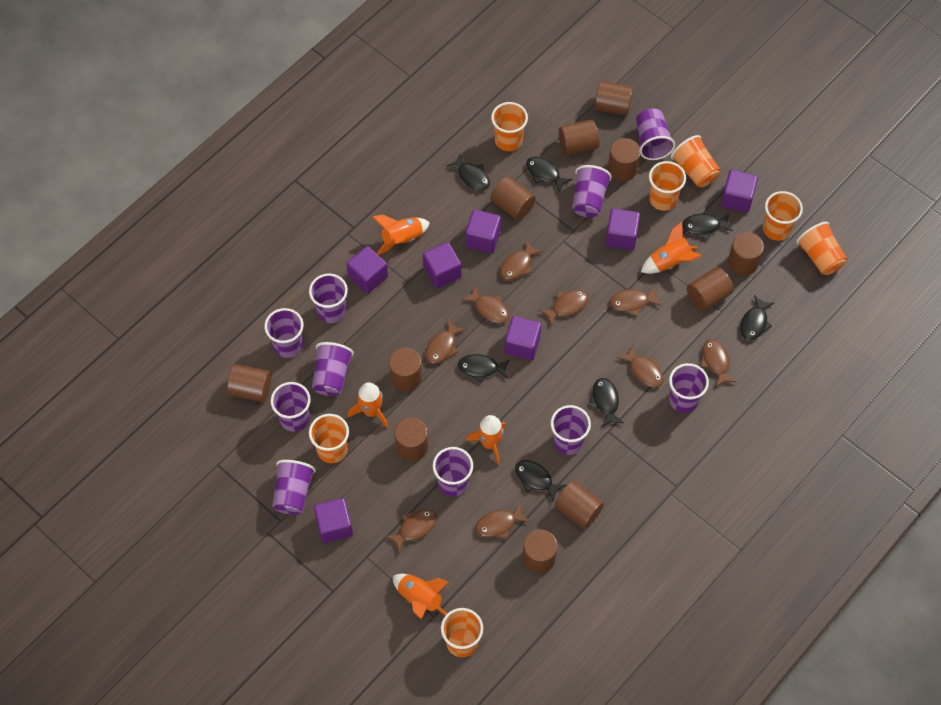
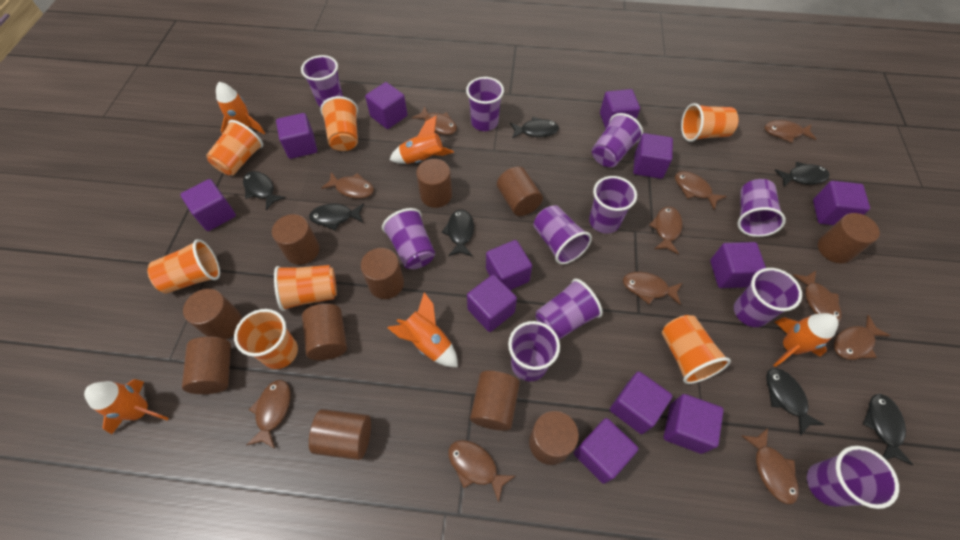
brown fish: [386,509,437,553] [425,320,466,364] [462,285,509,324] [475,503,530,538] [500,241,543,280] [539,290,588,326] [610,287,662,316] [617,346,664,388] [701,339,736,388] = 9 -> [246,380,290,449] [321,172,374,198] [412,106,457,135] [448,440,515,503] [623,272,682,305] [649,207,682,254] [675,171,727,210] [742,428,799,504] [765,120,816,143] [793,271,842,322] [834,315,890,360] = 11
purple cube: [314,498,353,543] [346,246,388,294] [423,242,462,288] [466,210,501,253] [505,316,541,360] [605,208,640,250] [721,169,758,213] = 7 -> [180,179,236,231] [276,113,317,159] [365,82,407,129] [467,275,517,332] [486,240,532,290] [574,418,638,484] [600,89,640,129] [610,371,673,434] [633,133,673,179] [664,394,724,454] [710,242,766,288] [813,181,870,225] = 12
purple cup: [264,308,303,358] [271,382,311,432] [272,460,316,515] [309,274,348,323] [312,342,354,396] [433,447,473,497] [551,405,591,455] [572,165,612,218] [636,109,675,160] [669,363,709,413] = 10 -> [301,55,343,107] [382,208,435,269] [466,77,504,131] [508,321,560,381] [534,205,592,264] [535,279,603,340] [589,176,637,234] [592,113,643,167] [734,268,802,327] [738,179,786,237] [807,446,899,509] = 11

